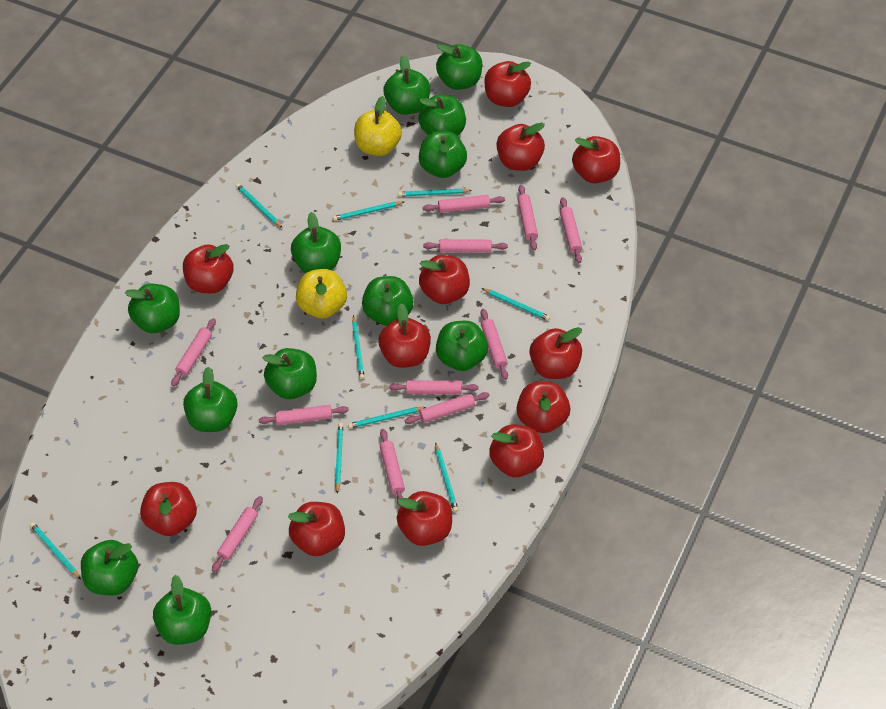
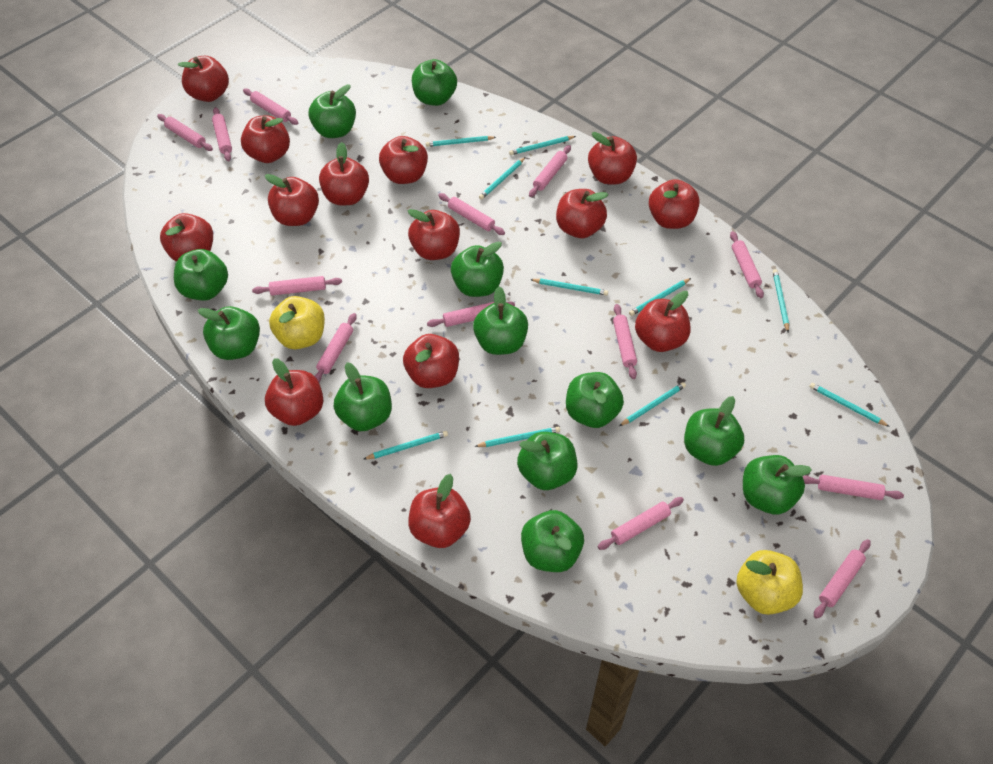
pink rolling pin: [171,318,216,386] [212,496,263,572] [258,405,349,425] [380,429,405,507] [389,380,479,394] [405,392,490,424] [423,195,505,213] [423,239,508,253] [481,309,508,380] [517,185,538,250] [560,197,582,263] = 11 -> [157,114,213,151] [212,107,232,161] [243,88,298,125] [252,276,342,296] [315,313,357,382] [427,301,515,327] [438,193,505,235] [529,145,571,197] [598,497,684,550] [613,304,637,379] [730,231,764,298] [802,475,904,500] [814,539,871,619] = 13
red apple: [140,482,197,536] [183,244,234,293] [288,502,345,556] [379,304,431,368] [397,491,452,546] [419,255,470,304] [484,61,531,107] [489,424,544,477] [496,122,545,171] [516,381,570,433] [530,327,582,379] [572,136,620,184] = 12 -> [160,213,213,262] [178,56,229,102] [241,115,290,163] [265,174,319,226] [265,358,323,426] [319,142,369,205] [379,136,428,184] [403,334,459,388] [408,209,460,260] [408,474,471,548] [556,189,608,238] [588,132,637,184] [635,291,690,352] [649,179,700,229] = 14
turquoise pencil: [30,522,81,579] [236,183,282,228] [333,201,404,221] [335,423,343,493] [348,407,426,429] [352,315,364,379] [398,188,472,197] [435,442,458,512] [482,288,550,321] = 9 -> [364,431,448,459] [426,136,496,147] [474,427,560,447] [479,157,525,200] [509,136,576,155] [530,278,608,296] [619,382,686,426] [629,278,691,316] [773,269,789,333] [809,383,890,427] = 10

